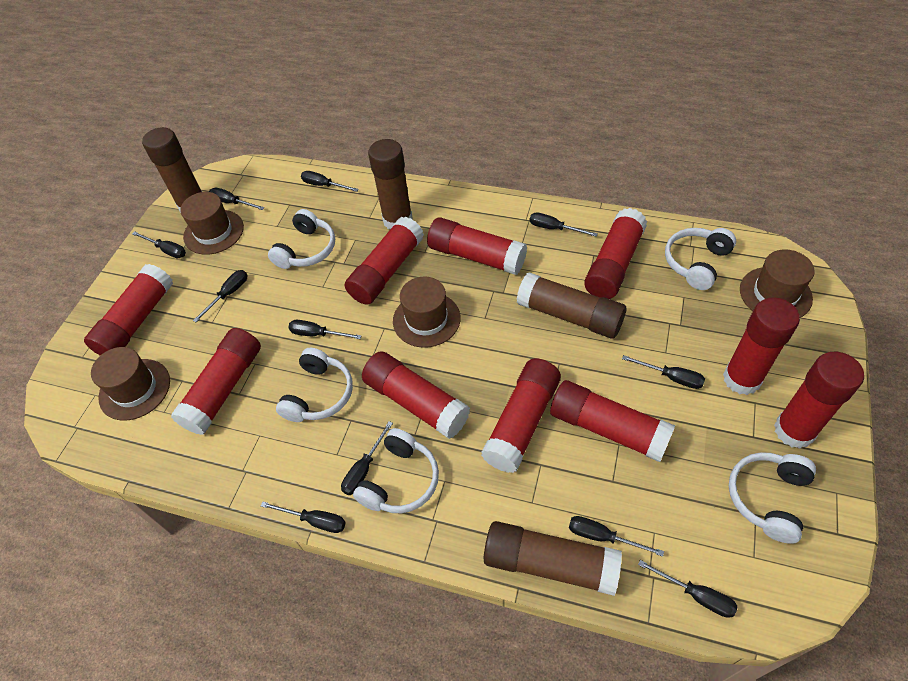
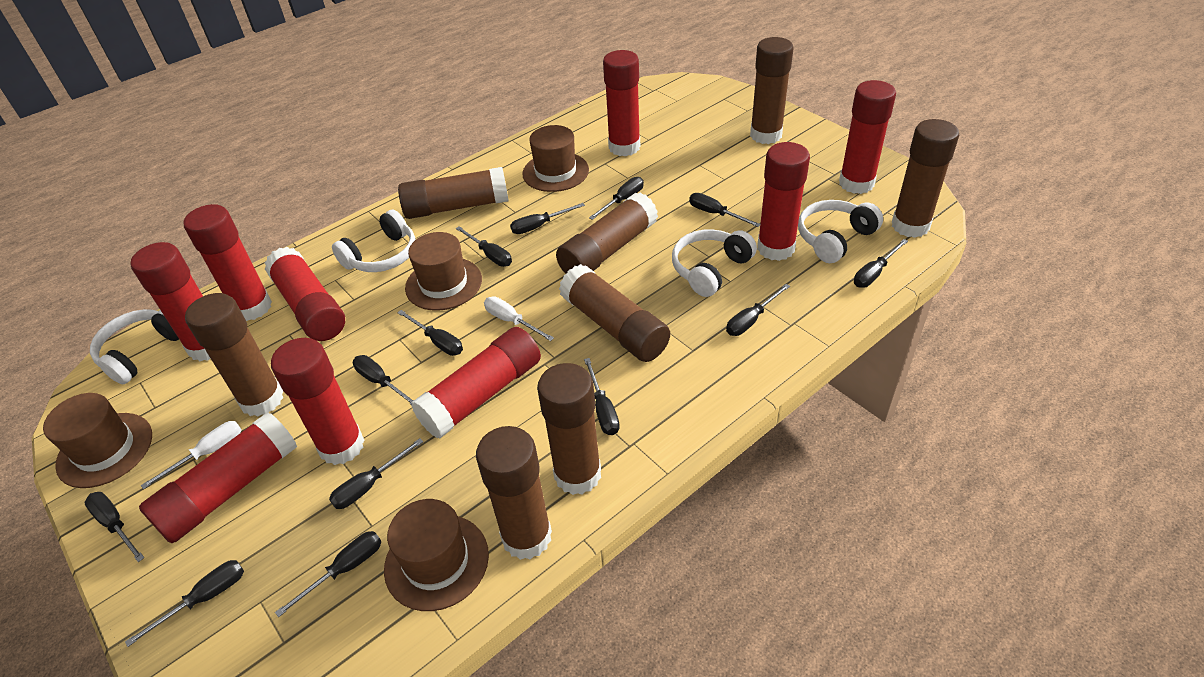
black screwdriver: [132,231,186,258] [193,270,247,322] [209,188,265,210] [261,502,346,533] [288,320,362,339] [301,171,359,192] [341,421,393,495] [530,212,598,237] [569,516,664,557] [622,355,705,389] [638,560,738,618] = 11 -> [85,492,145,562] [125,560,244,647] [275,531,382,617] [329,438,424,509] [353,355,414,405] [397,310,463,356] [456,226,512,267] [510,203,585,234] [584,358,620,435] [589,177,644,220] [689,193,760,227] [726,284,790,336] [854,239,908,288] = 13
brown glue stick: [142,127,202,213] [368,139,413,229] [484,521,622,596] [517,272,626,338] = 4 -> [185,293,284,417] [398,167,509,219] [476,426,552,560] [537,363,601,495] [556,192,658,274] [559,264,670,362] [750,37,794,144] [892,119,959,238] = 8
red glue stick: [84,264,173,356] [171,328,261,435] [345,216,424,305] [362,351,470,439] [427,217,527,275] [481,358,561,473] [550,380,675,462] [584,208,647,299] [723,298,800,395] [774,352,864,449] = 10 -> [131,242,211,361] [139,412,297,543] [184,204,272,321] [265,247,345,341] [271,338,364,465] [411,327,541,438] [603,50,640,156] [757,142,810,261] [839,80,896,194] = 9
white headphones: [268,209,335,269] [276,348,353,422] [353,428,439,513] [665,228,736,290] [729,452,816,544] = 5 -> [90,309,179,384] [332,209,416,272] [672,229,757,297] [798,200,883,263] = 4
white screwdriver: none = 0 -> [141,421,242,489] [484,296,554,341] = 2

